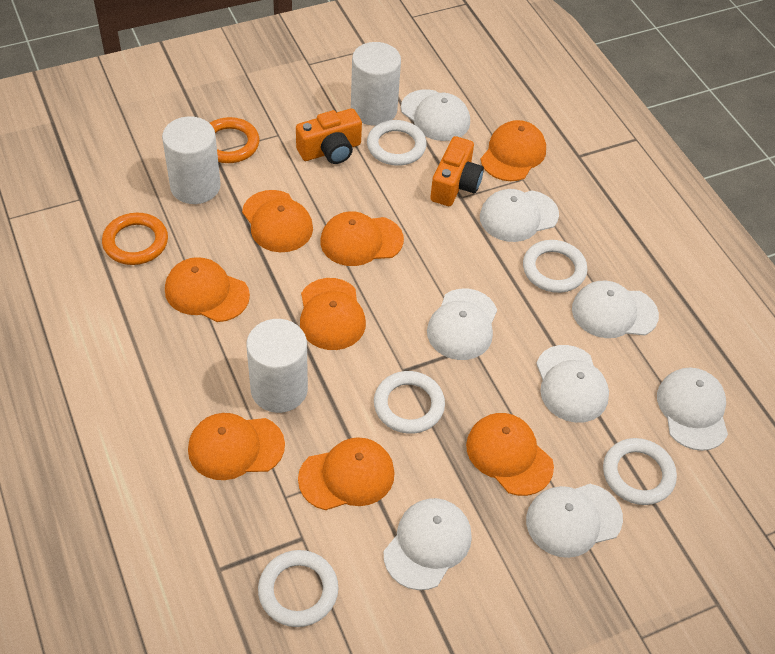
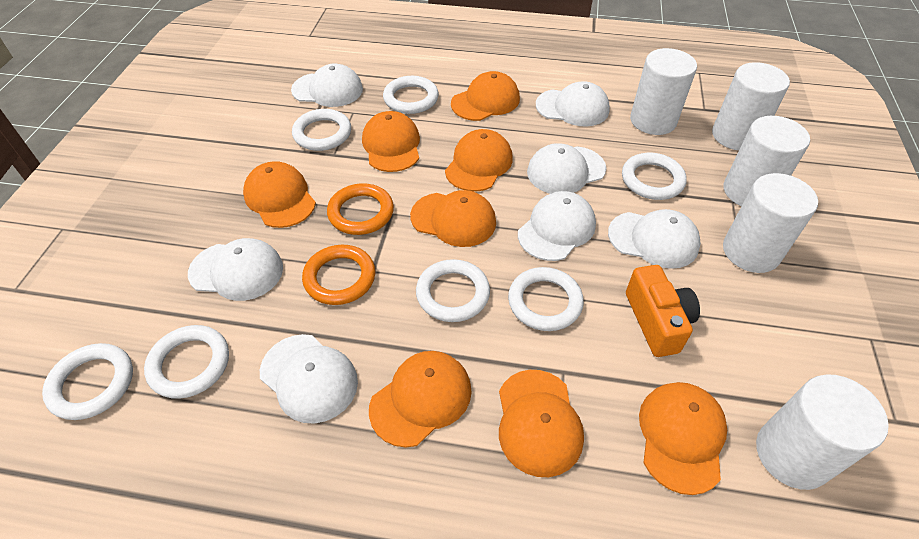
orange camera: [296,108,362,164] [430,136,484,206] = 2 -> [626,265,700,357] = 1
white cap: [384,498,472,590] [401,89,470,141] [427,288,497,360] [480,189,559,242] [526,484,623,558] [536,345,609,423] [572,281,659,338] [657,368,728,451] = 8 -> [188,238,283,301] [260,334,358,424] [291,64,363,107] [518,191,596,261] [527,143,606,194] [536,81,610,127] [608,209,701,269] = 7
white cylinder: [162,116,221,204] [247,319,308,413] [351,42,401,126] = 3 -> [630,48,697,135] [712,62,790,150] [723,173,818,273] [724,116,810,206] [756,374,889,490] = 5
white ring: [258,550,338,627] [367,120,427,166] [374,371,445,434] [523,240,587,293] [603,438,677,505] = 5 -> [42,343,133,420] [144,325,229,399] [292,109,351,151] [383,76,439,114] [416,259,490,322] [508,267,584,331] [622,153,687,200] = 7

